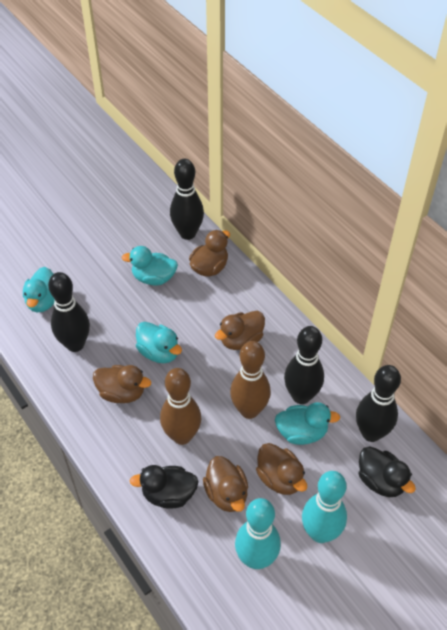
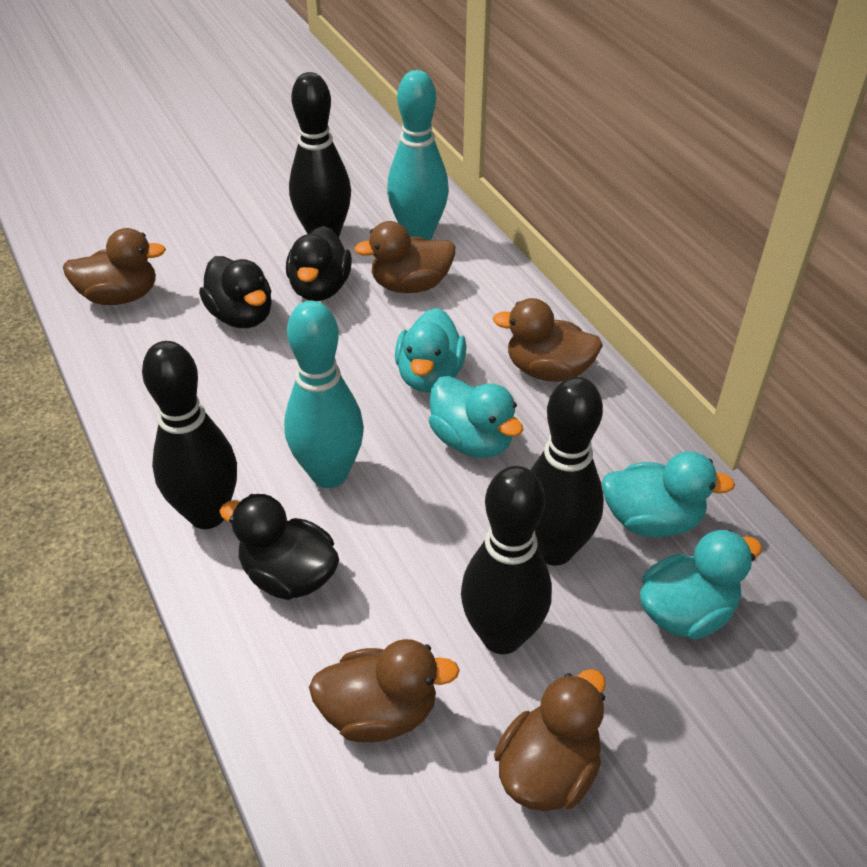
black duck: [130,465,199,508] [359,446,416,497] = 2 -> [199,256,272,328] [220,494,339,600] [286,226,352,301] = 3
brown bowling pin: [160,368,201,445] [230,341,271,419] = 2 -> none = 0

